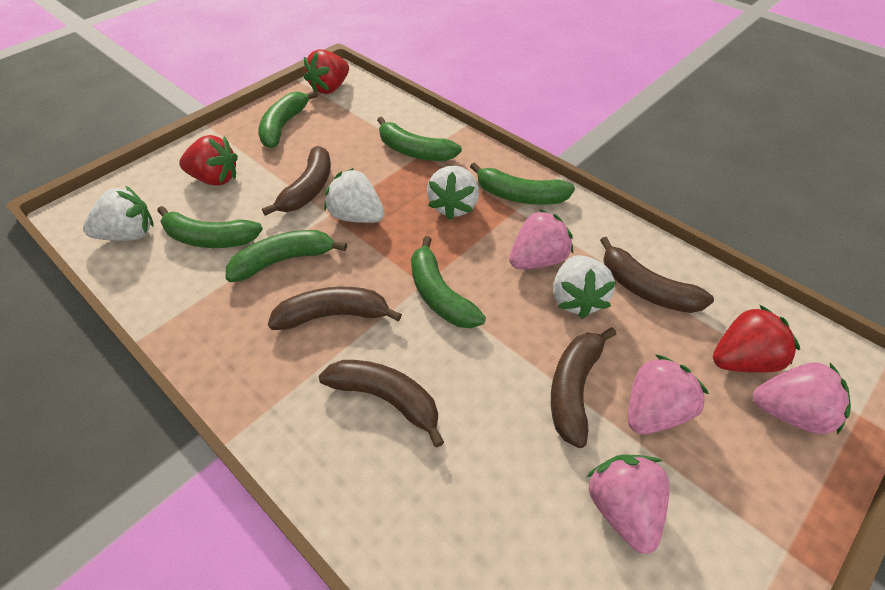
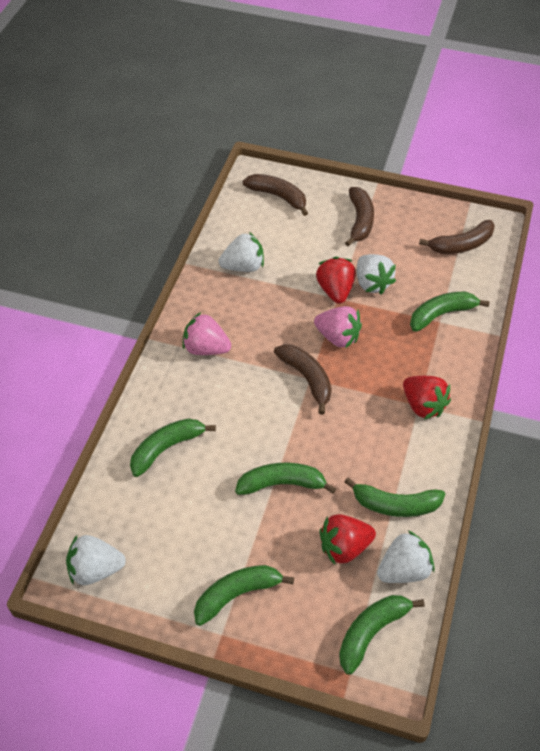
brown banana: [262,146,331,216] [268,287,402,330] [319,360,444,447] [551,327,617,448] [600,237,714,313] = 5 -> [243,174,308,216] [274,344,332,415] [345,187,374,246] [419,220,495,254] = 4
pink strawberry: [509,209,573,269] [587,454,670,554] [628,354,709,434] [753,362,851,435] = 4 -> [182,312,231,355] [314,306,362,348] = 2

